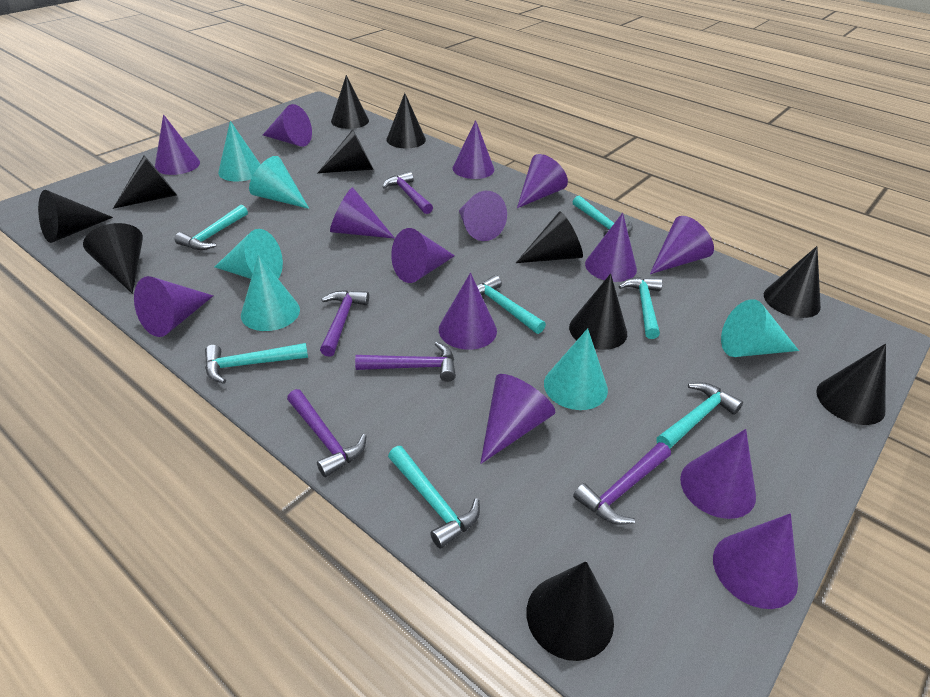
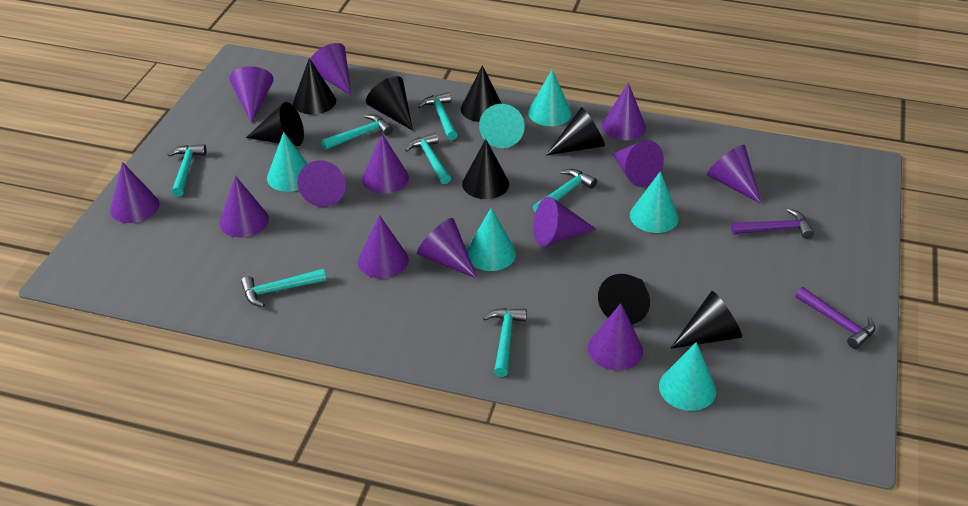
black cone: [38,190,113,243] [83,223,143,294] [113,156,177,209] [318,129,374,173] [331,75,369,129] [386,93,426,148] [516,211,583,263] [527,561,614,661] [569,274,627,350] [764,246,821,318] [816,344,886,425] = 11 -> [246,102,304,146] [293,58,336,115] [366,76,413,131] [461,65,502,122] [462,139,509,199] [547,107,605,155] [598,274,650,325] [670,291,742,349] = 8
purple cone: [134,276,213,337] [155,114,200,175] [263,104,312,147] [330,187,395,239] [391,228,455,283] [439,273,497,350] [453,120,494,179] [459,191,507,241] [480,374,555,464] [517,154,568,208] [585,213,637,282] [650,216,714,274] [680,429,756,519] [713,513,798,609] = 14 -> [110,162,160,223] [219,176,269,238] [229,66,274,123] [297,160,346,207] [310,43,352,96] [358,215,409,279] [362,134,409,194] [417,218,478,279] [533,197,597,247] [588,303,643,370] [602,83,646,140] [612,140,664,187] [707,145,762,204] = 13
purple hammer: [287,389,366,477] [320,290,369,357] [355,342,456,382] [382,171,433,214] [573,442,671,525] = 5 -> [732,209,814,239] [796,287,876,349] = 2

